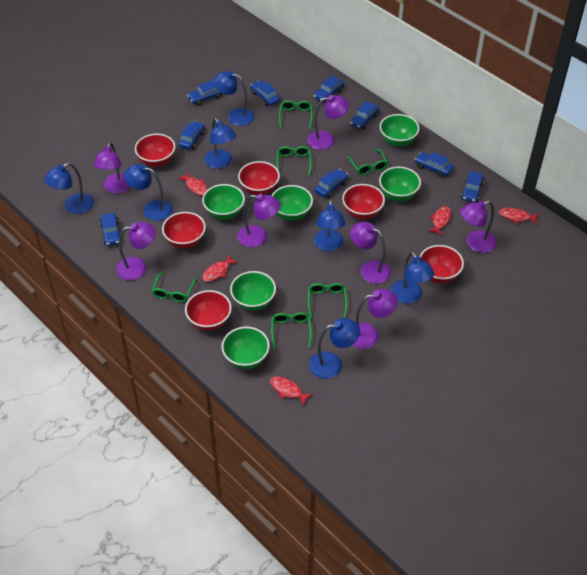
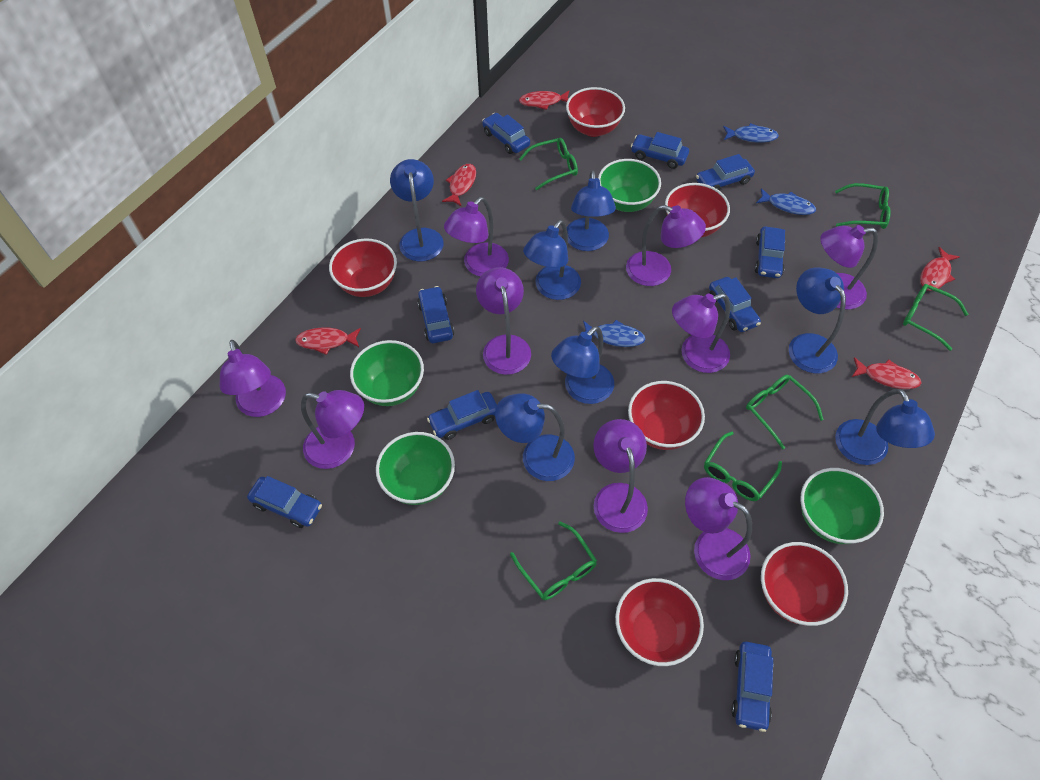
blue fish: none = 0 -> [583,320,646,347] [723,123,779,143] [756,188,816,215] = 3
green bowl: [202,184,245,220] [221,327,270,369] [230,271,276,311] [272,185,313,221] [379,166,421,201] [380,114,420,147] = 6 -> [350,340,424,406] [376,432,455,505] [598,159,661,212] [801,468,884,544] = 4
purple lamp: [94,142,131,193] [116,222,156,281] [237,194,281,247] [307,95,349,150] [350,222,391,284] [353,289,398,349] [460,200,497,253] = 7 -> [220,340,286,417] [301,390,364,469] [444,197,509,277] [476,267,531,375] [593,419,648,533] [626,205,706,286] [672,293,730,373] [685,477,752,580] [820,225,878,309] = 9

